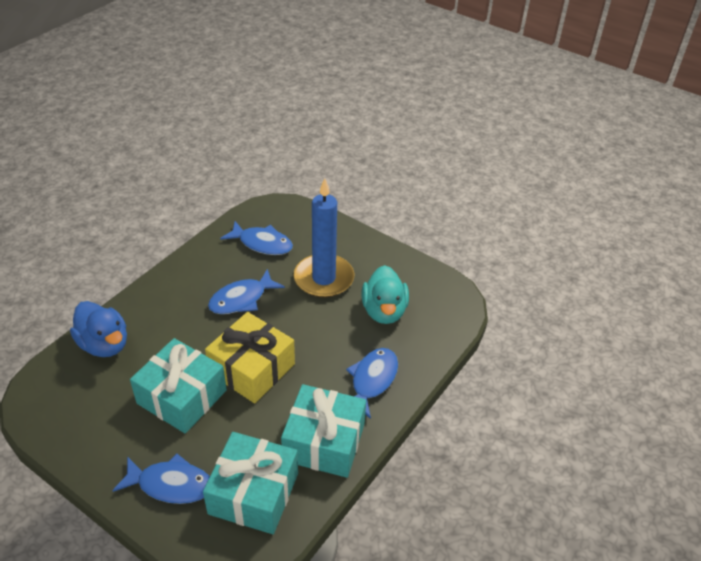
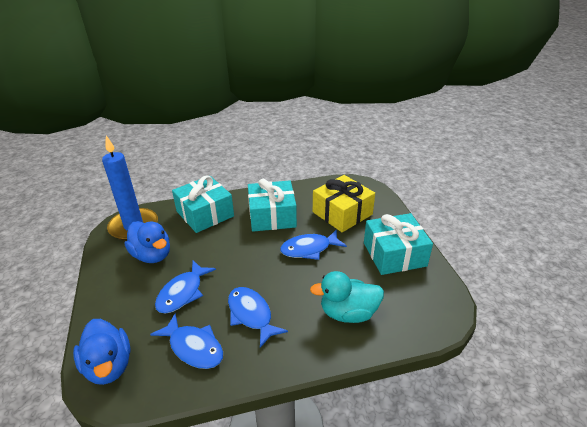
blue duck: [70,301,127,357] = 1 -> [73,319,131,385] [125,221,170,263] = 2

